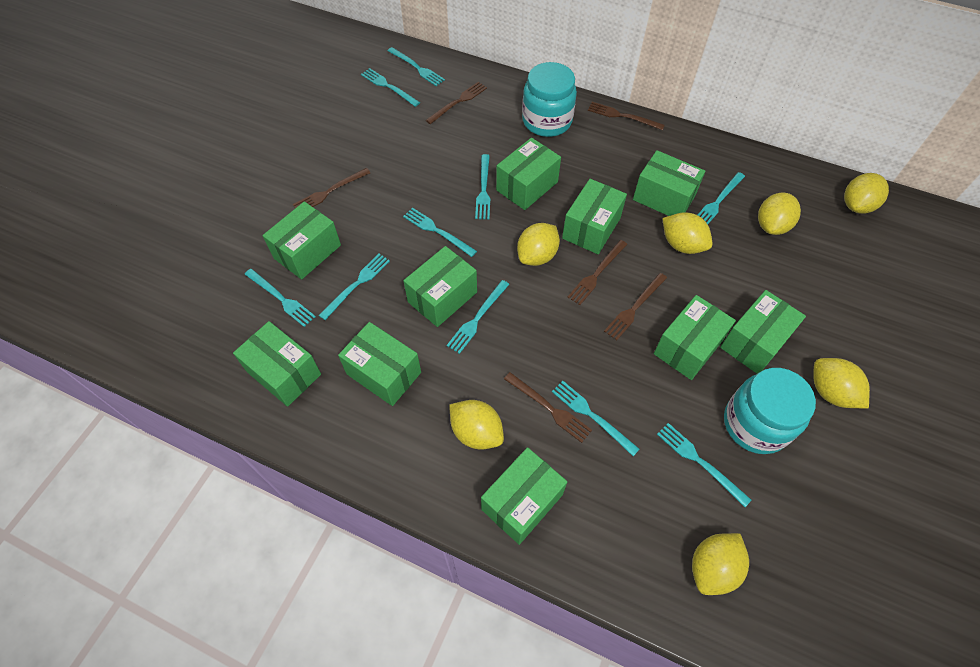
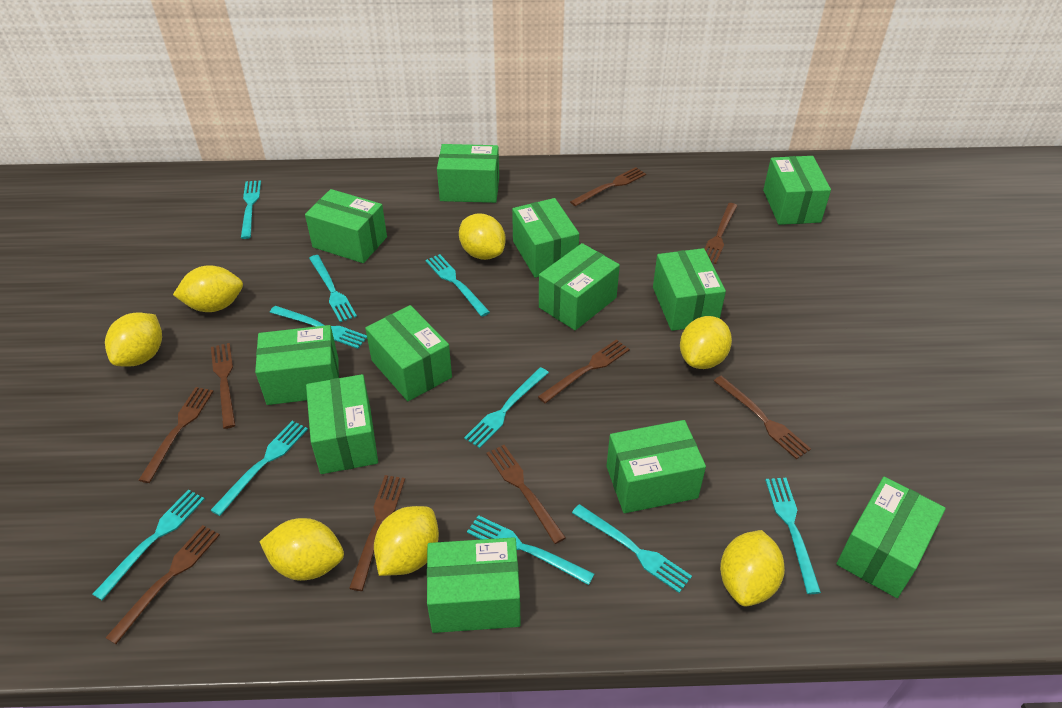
brown fork: [293,168,370,208] [426,82,487,124] [504,372,592,443] [567,240,627,305] [588,102,665,130] [604,273,667,340] = 6 -> [105,525,220,644] [139,387,214,483] [211,343,236,429] [349,475,405,591] [486,445,566,544] [538,339,630,403] [570,167,646,206] [705,203,737,264] [714,376,811,459] = 9
green box: [233,321,321,407] [262,202,341,279] [338,322,421,406] [403,246,477,327] [481,447,567,545] [496,138,561,210] [562,179,627,254] [633,150,705,216] [654,295,736,380] [720,290,806,374] = 10 -> [255,325,339,405] [305,189,387,263] [306,374,378,474] [365,305,452,401] [427,537,521,633] [437,144,499,203] [512,198,579,278] [539,243,620,330] [606,420,706,513] [653,248,726,331] [763,156,831,225] [837,477,946,598] = 12
turquoise jar: [522,62,577,137] [724,368,816,454] = 2 -> none = 0

